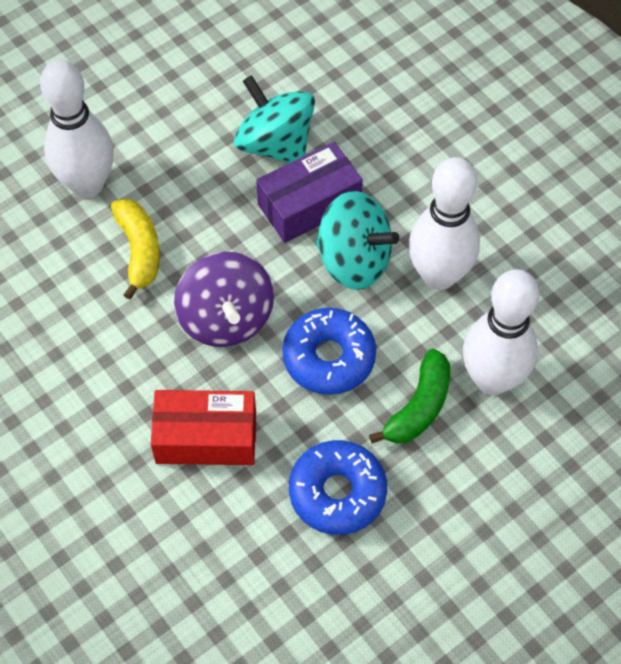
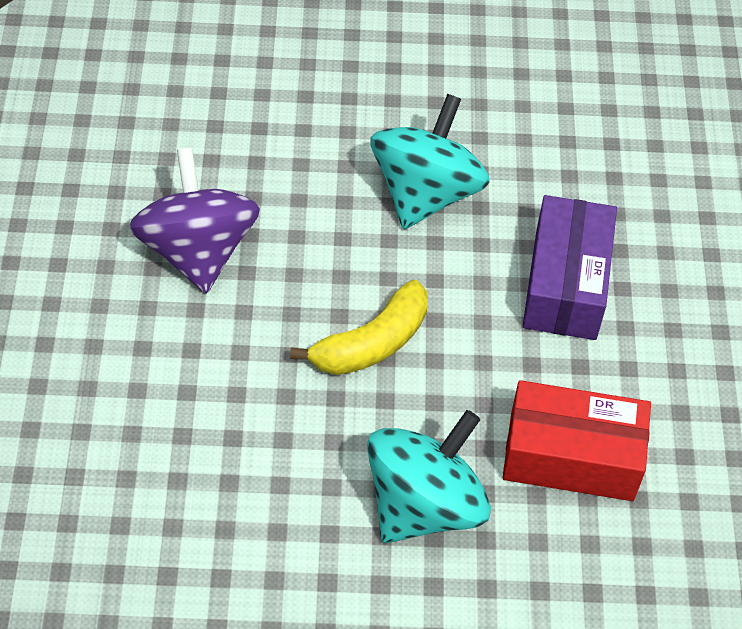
blue donut: [282,308,376,395] [289,440,387,535] = 2 -> none = 0
green banana: [369,349,450,444] = 1 -> none = 0
white bowling pin: [40,59,114,198] [409,157,480,290] [463,269,539,395] = 3 -> none = 0

